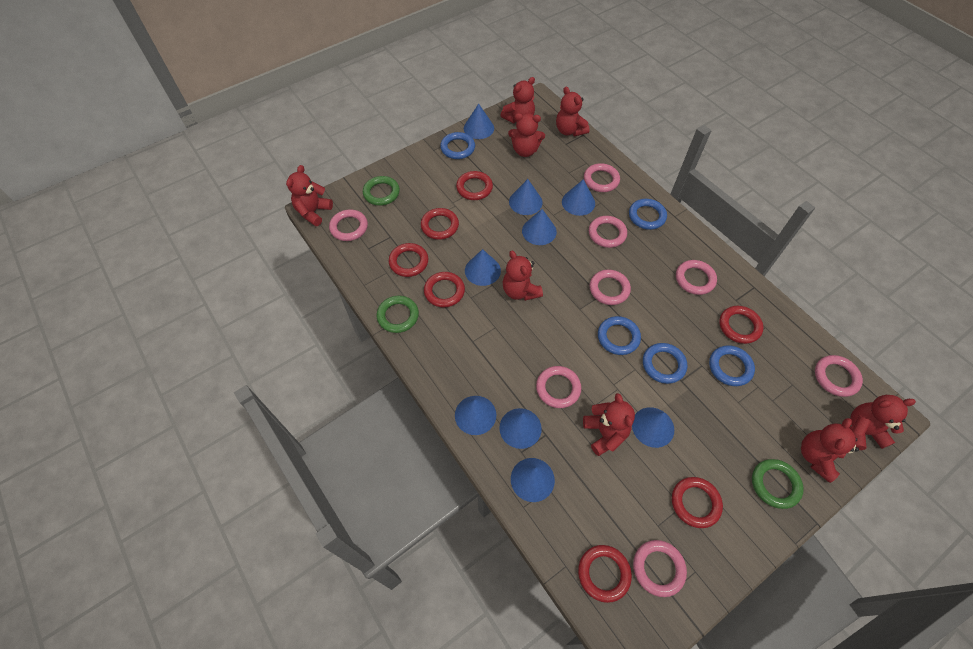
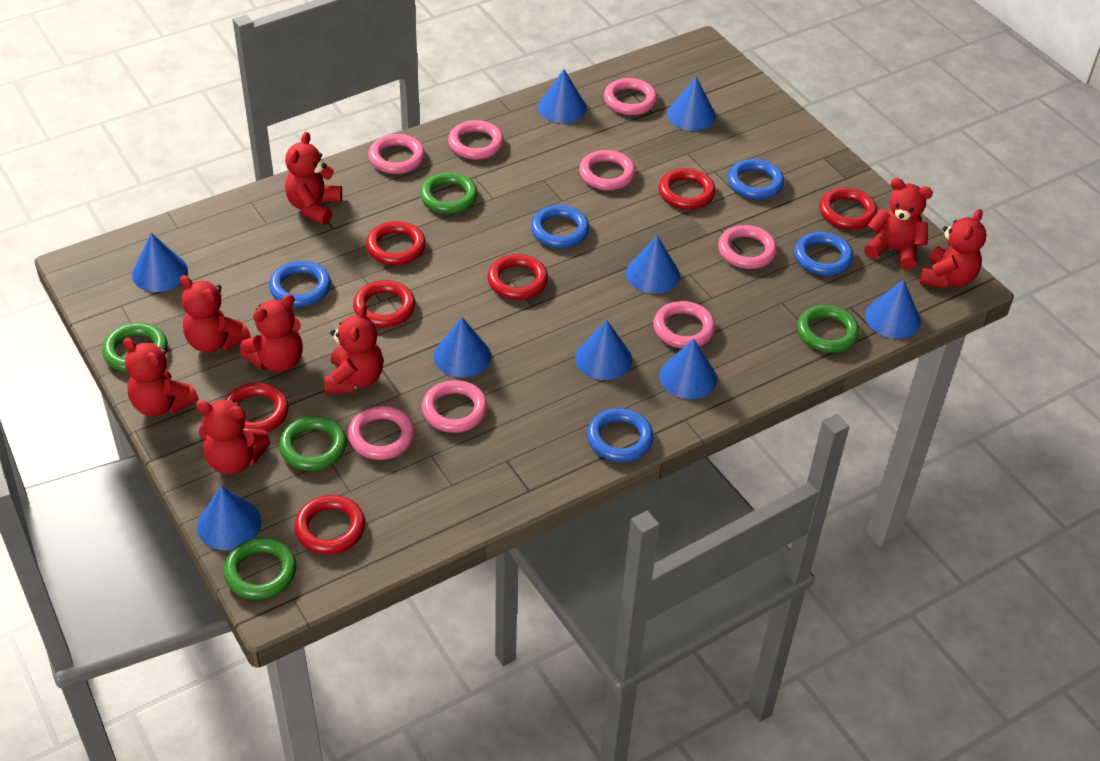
green ring: [363,176,400,206] [377,296,419,333] [752,459,804,509] = 3 -> [102,323,168,372] [223,537,297,600] [279,416,347,471] [420,172,478,214] [797,305,860,353] = 5

